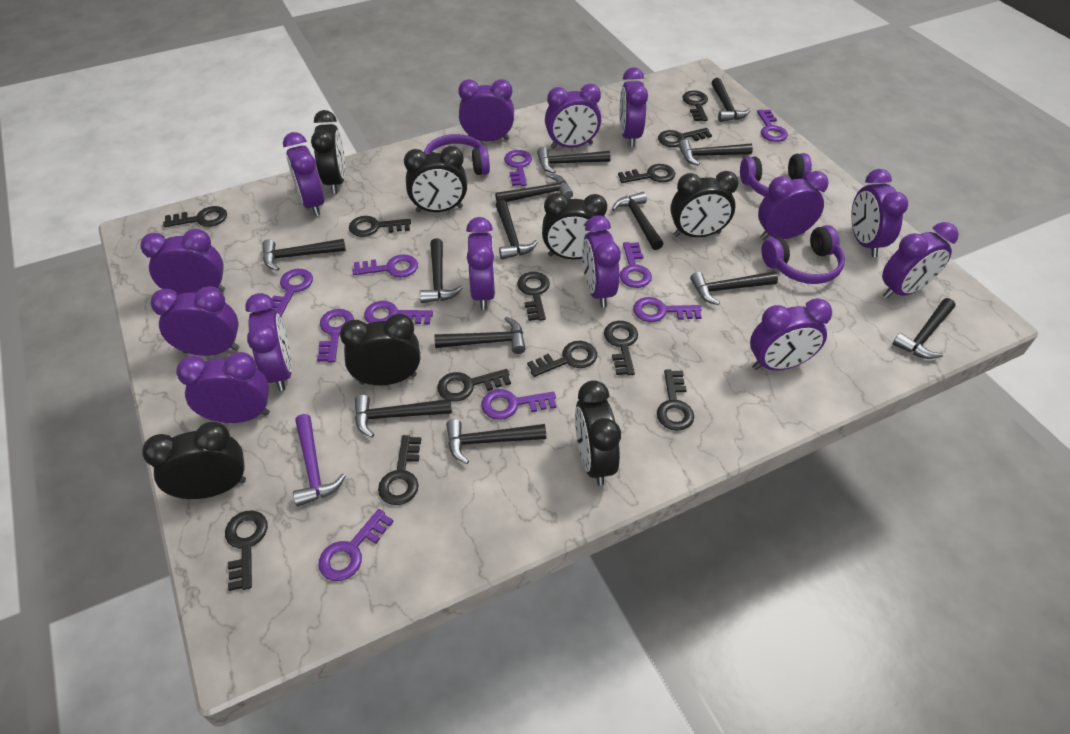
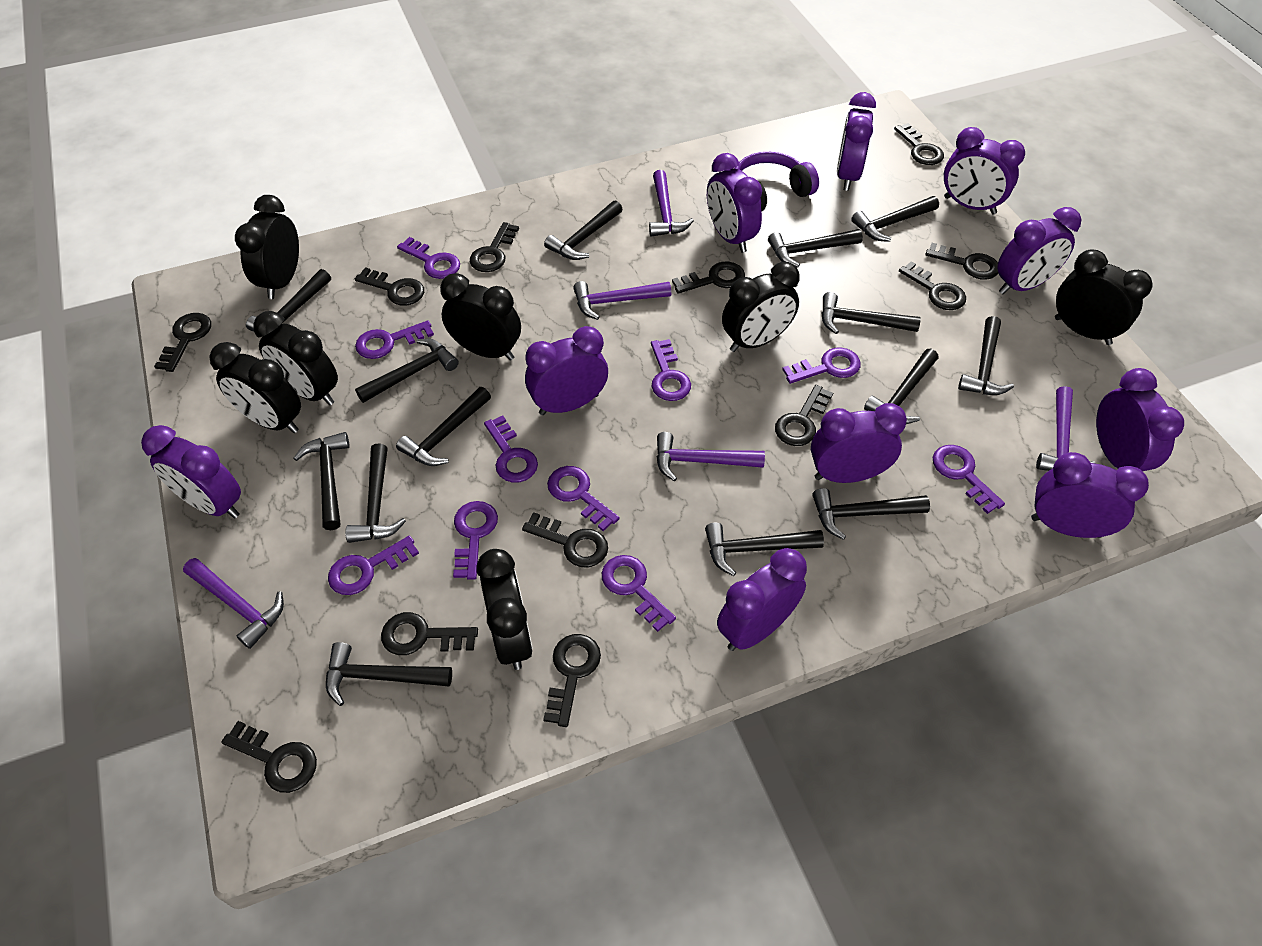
black hammer: [262,239,346,271] [355,395,452,438] [420,238,463,303] [434,317,526,354] [446,419,546,464] [495,174,573,202] [496,200,538,259] [537,147,611,173] [612,192,663,250] [678,139,753,166] [690,271,778,305] [711,78,751,122] [893,298,955,359] = 13 -> [246,269,331,332] [293,432,350,530] [326,642,452,706] [345,444,406,543] [355,339,459,403] [396,387,491,466] [544,200,623,260] [705,523,824,576] [768,229,863,267] [812,488,930,540] [821,292,921,334] [851,196,939,242] [864,349,938,424] [958,316,1014,395] = 14
purple clock: [140,229,225,295] [150,286,239,356] [176,352,270,423] [245,293,292,391] [283,132,324,216] [458,79,514,141] [466,217,495,310] [545,84,601,149] [582,215,621,308] [620,67,648,147] [750,298,832,370] [758,171,829,240] [851,169,908,257] [882,222,959,299] = 14 -> [141,425,241,519] [525,326,608,415] [707,153,762,253] [717,548,807,651] [811,403,907,483] [837,92,876,191] [944,127,1025,215] [997,207,1081,294] [1031,452,1149,538] [1096,368,1184,471] = 10
purple hammer: [293,414,345,507] = 1 -> [183,558,284,649] [573,281,671,320] [649,170,694,237] [657,432,765,482] [1036,386,1096,471] = 5
purple headphones: [424,134,490,175] [740,153,812,197] [761,225,845,284] = 3 -> [735,152,819,211] = 1

